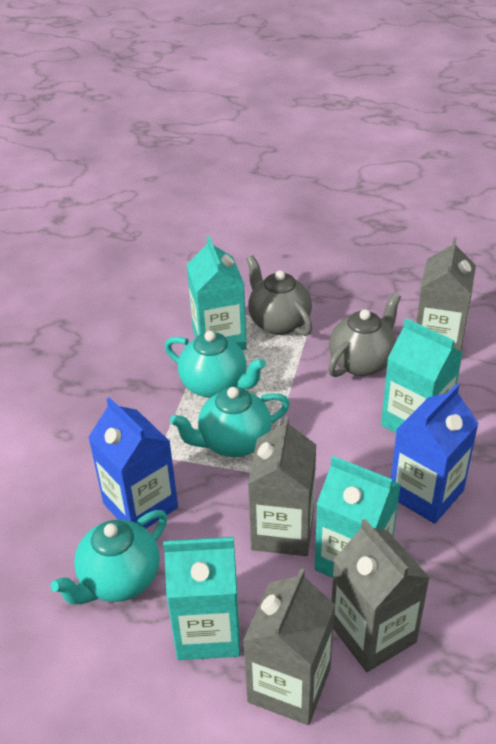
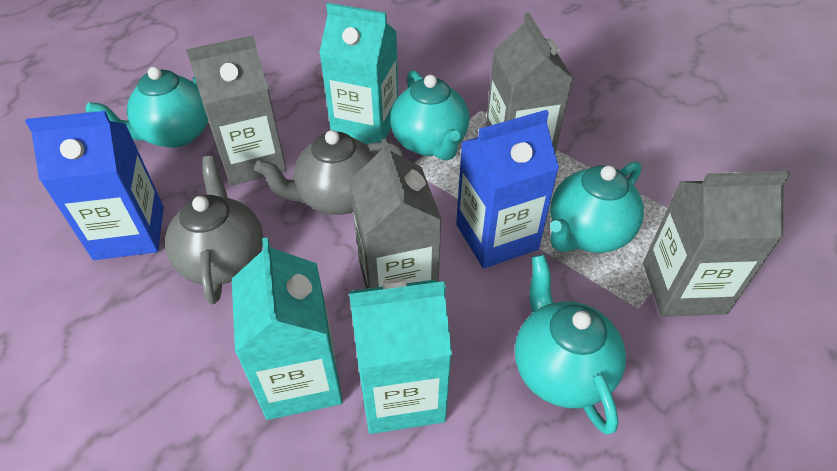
turquoise carton: [163,537,240,660] [187,236,247,350] [315,456,401,578] [381,318,463,433] = 4 -> [232,237,342,420] [319,3,398,144] [349,279,452,434] = 3
turquoise teapot: [51,510,167,605] [165,331,266,398] [170,387,290,457] = 3 -> [86,67,208,148] [390,70,469,161] [515,255,626,435] [550,161,644,253] = 4

